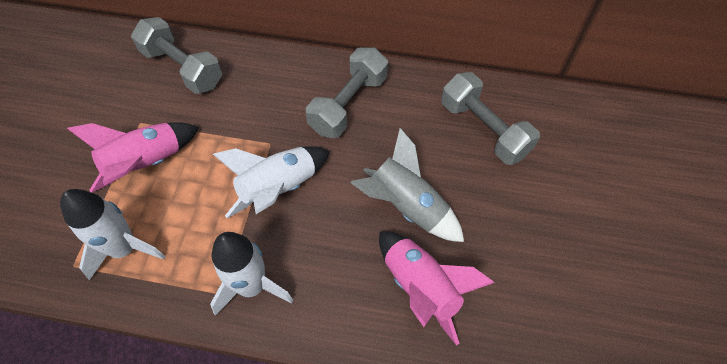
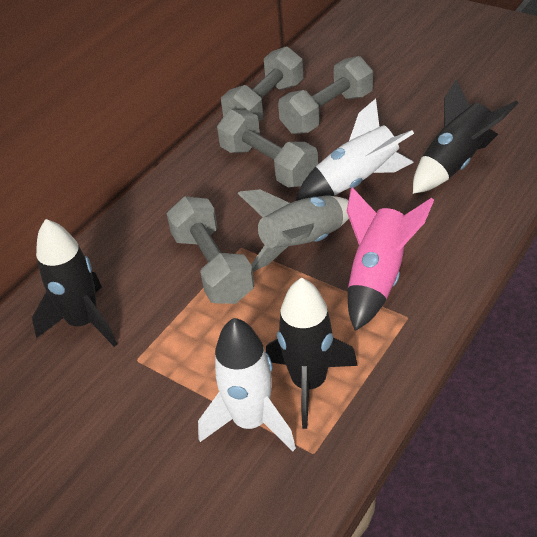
black rocket: none = 0 -> [32,219,117,347] [266,278,358,429] [413,79,519,194] = 3
grey dumbbell: [131,17,222,94] [306,47,388,138] [441,72,540,165] = 3 -> [167,196,254,304] [217,109,318,188] [221,47,303,122] [278,56,373,134] = 4
pink rocket: [67,122,199,193] [379,231,495,345] = 2 -> [347,187,434,331] = 1
white rocket: [60,189,165,280] [210,232,293,316] [213,146,330,218] = 3 -> [198,318,296,451] [296,98,414,201] = 2

